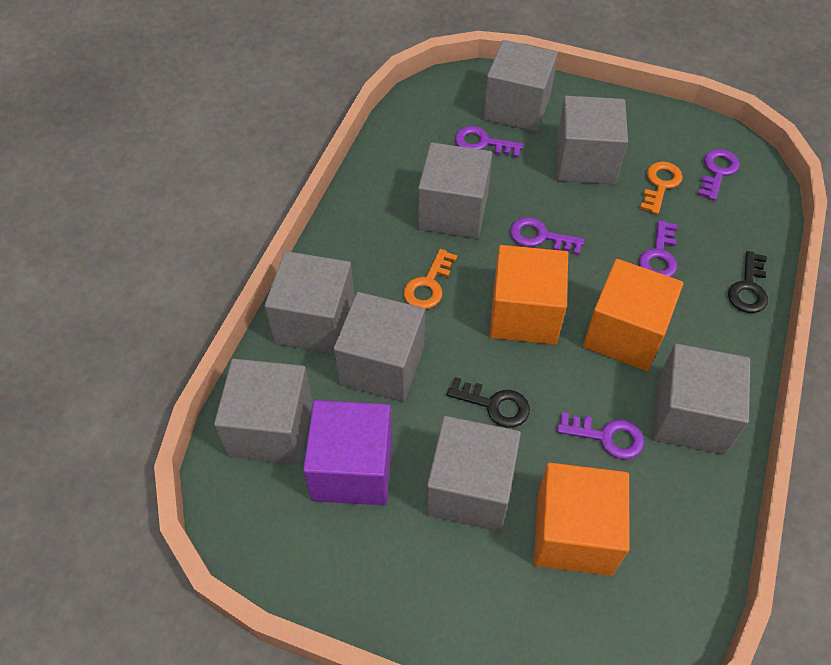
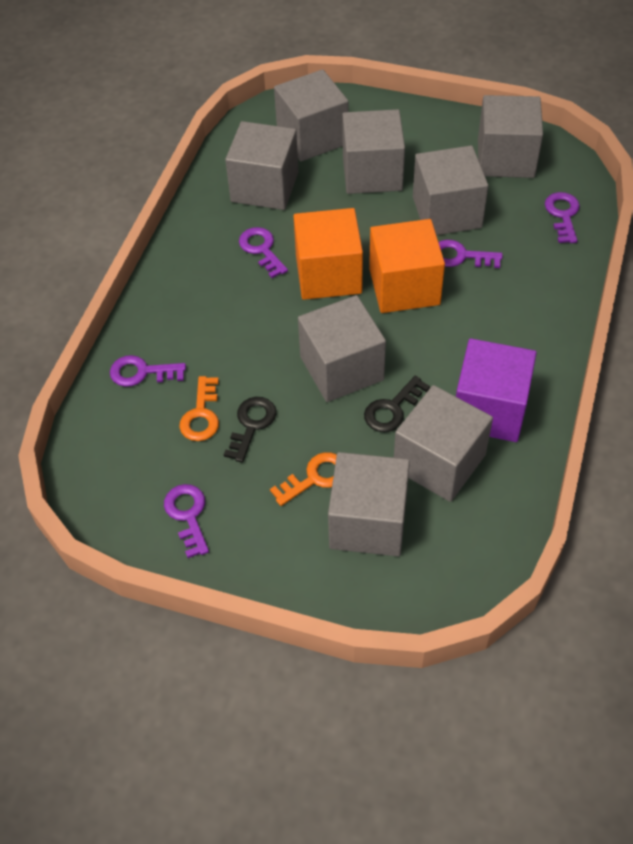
orange cube: [490,245,568,345] [534,463,630,576] [583,259,683,371] = 3 -> [294,208,363,300] [369,219,445,313] = 2

